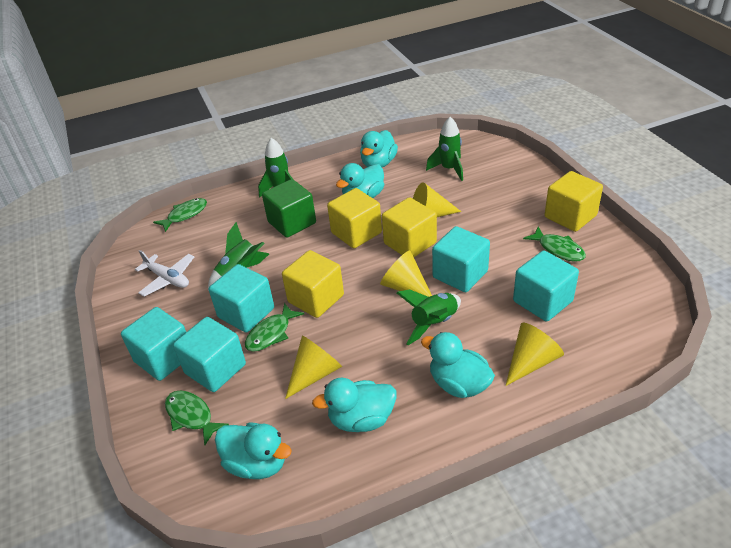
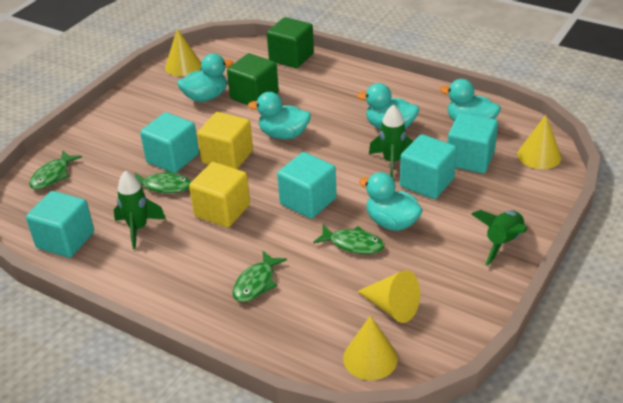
green cube: [262,179,316,238] = 1 -> [227,53,279,105] [267,17,314,68] = 2
green rocket: [208,222,269,291] [258,138,294,197] [397,290,461,345] [426,117,463,181] = 4 -> [114,170,166,249] [369,104,413,178] [471,210,528,266] = 3
white plane: [135,250,194,296] = 1 -> none = 0
yellow cube: [282,250,344,318] [327,188,382,248] [382,197,437,257] [545,171,603,232] = 4 -> [189,162,250,228] [197,112,253,169] = 2

